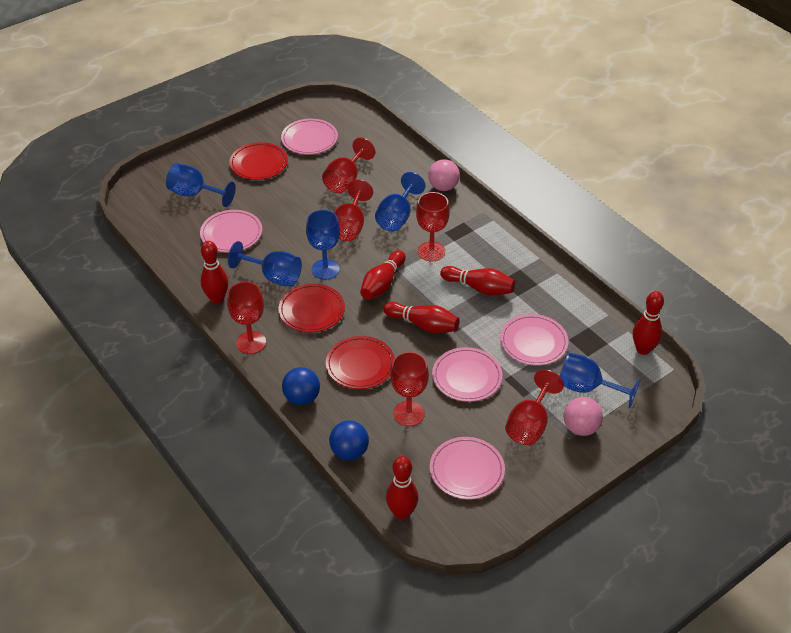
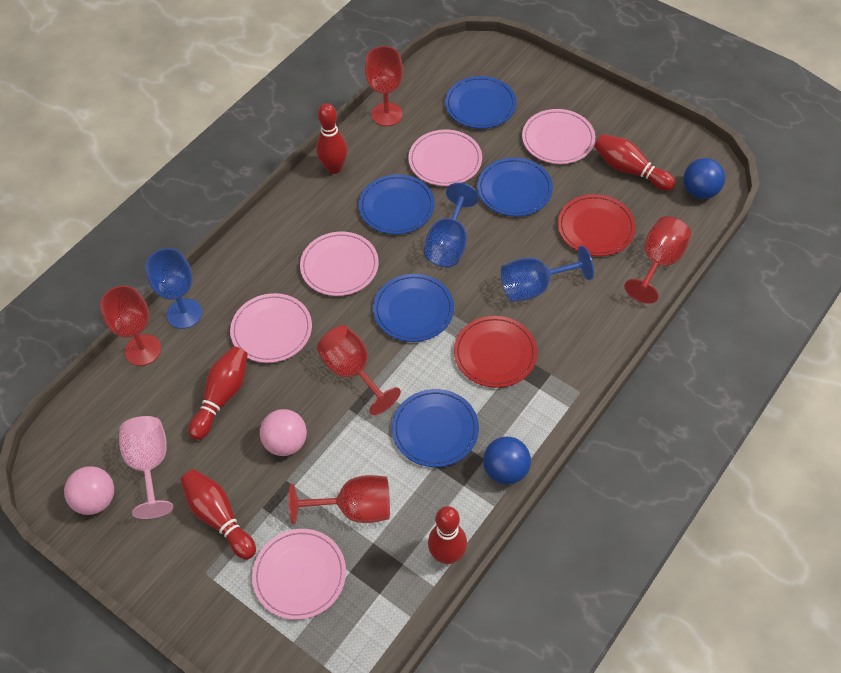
blue goblet: [166,163,236,207] [228,241,302,286] [306,210,340,280] [375,172,426,231] [560,353,641,409] = 5 -> [146,248,202,329] [424,183,479,267] [501,246,594,302] = 3
blue plate: none = 0 -> [359,174,435,234] [373,274,454,342] [392,389,479,467] [445,76,517,129] [477,157,553,216] = 5
pink goblet: none = 0 -> [119,416,173,519] = 1
red bowling pin: [201,241,228,304] [360,250,405,300] [383,302,459,333] [386,456,418,520] [440,266,515,296] [633,291,664,355] = 6 -> [180,469,256,560] [189,346,248,440] [316,103,348,174] [428,506,467,564] [594,134,676,191] = 5
red goblet: [227,282,266,354] [322,137,375,193] [334,179,373,241] [390,352,429,426] [416,192,450,261] [505,369,564,445] = 6 -> [100,286,161,366] [289,475,390,524] [317,325,401,415] [365,46,403,126] [624,216,691,304] = 5
red plate: [229,142,288,180] [278,284,345,333] [326,336,395,389] = 3 -> [454,316,537,388] [558,194,636,256] = 2

